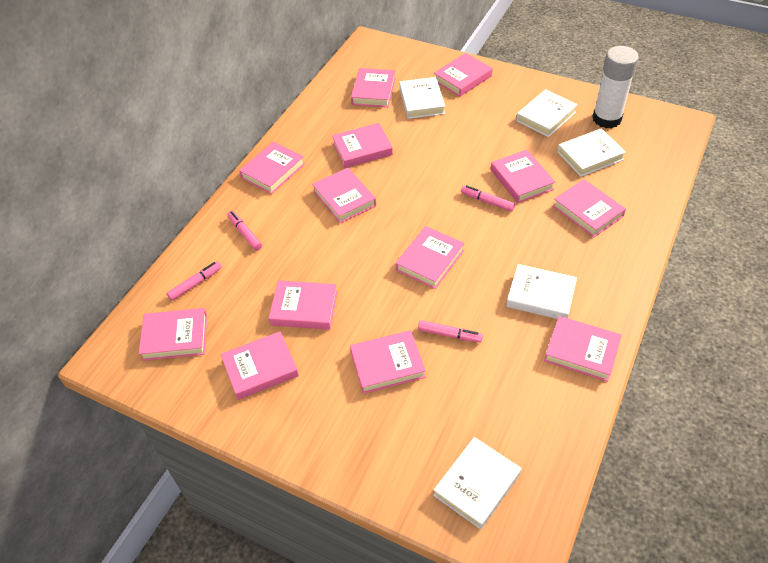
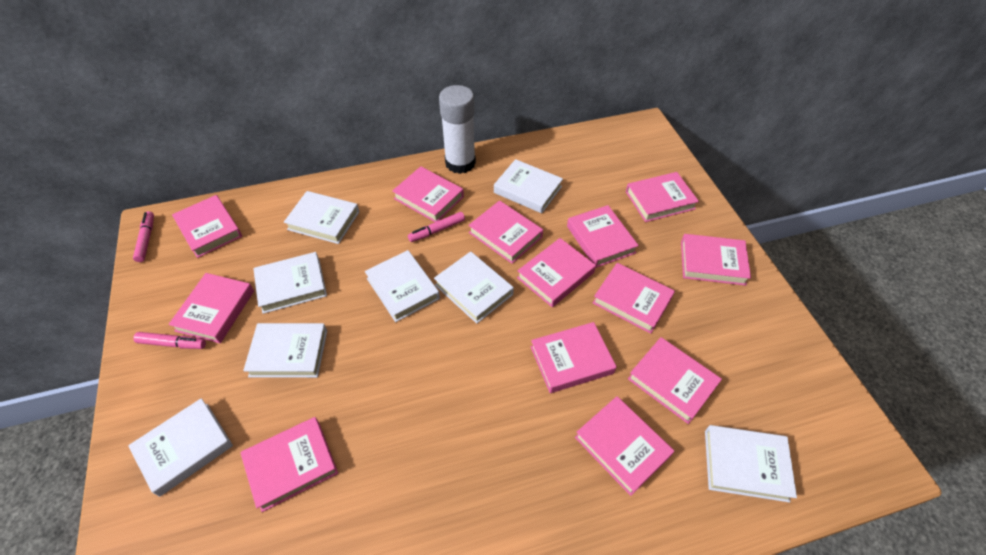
pink marker: [166,261,222,301] [227,211,262,251] [418,320,483,342] [461,185,515,212] = 4 -> [133,211,154,262] [133,332,206,349] [408,212,465,242] = 3
white book: [399,77,445,119] [433,437,521,529] [506,264,577,319] [516,89,578,137] [557,128,626,177] = 5 -> [128,398,233,497] [243,323,327,378] [253,252,327,314] [284,191,359,244] [365,250,440,322] [434,251,514,324] [494,159,563,213] [705,425,797,502] = 8

